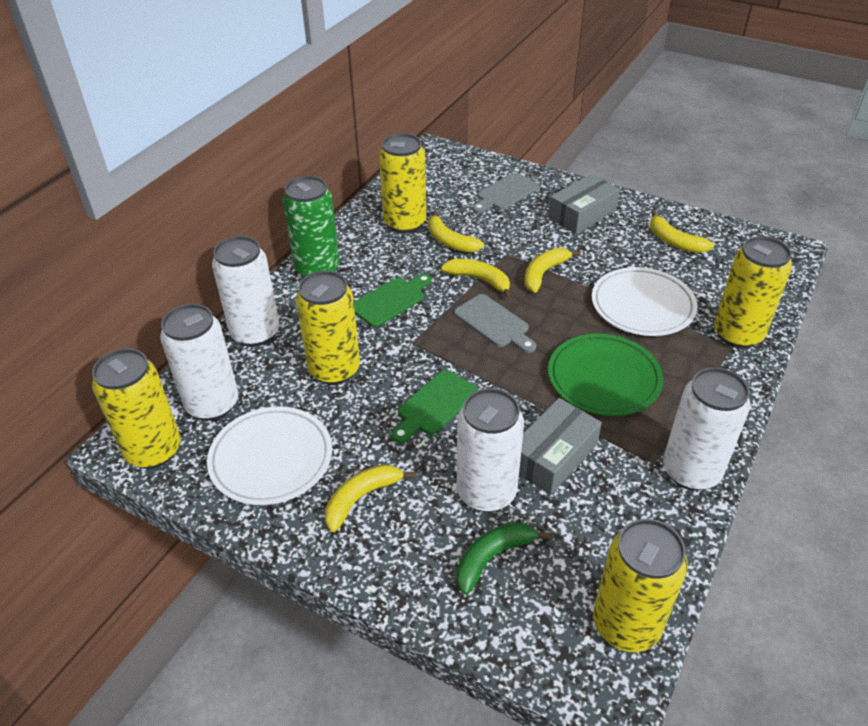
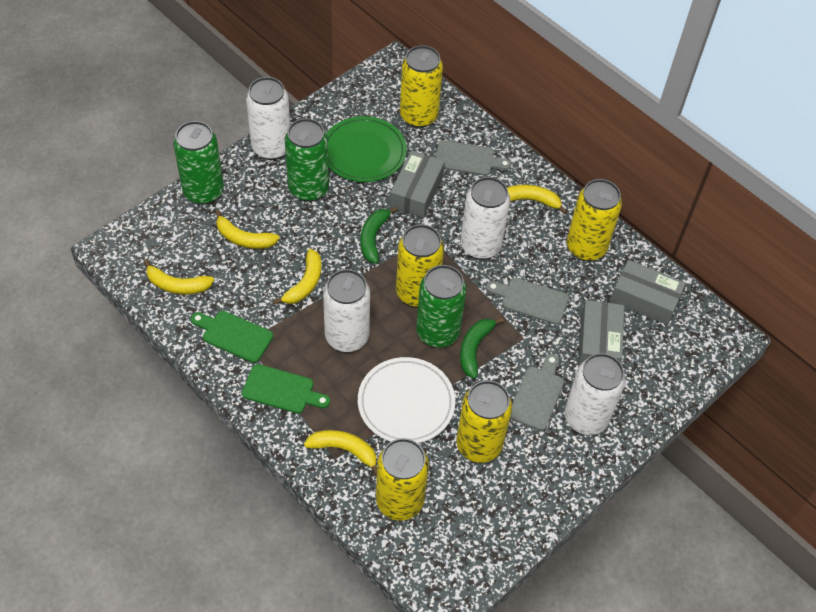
green banana: [456,522,551,595] = 1 -> [361,207,398,264] [460,317,504,379] = 2
green can: [282,176,340,277] = 1 -> [173,121,224,205] [285,118,329,202] [416,265,467,347] = 3
grey box: [519,398,602,495] [548,174,620,234] = 2 -> [390,150,445,218] [578,300,624,366] [610,260,686,325] = 3
grey cutting board: [454,294,536,353] [472,173,539,213] = 2 -> [435,140,511,176] [486,278,569,325] [510,354,564,431] = 3
white plate: [207,407,332,505] [592,267,697,336] = 2 -> [358,357,455,443] = 1

